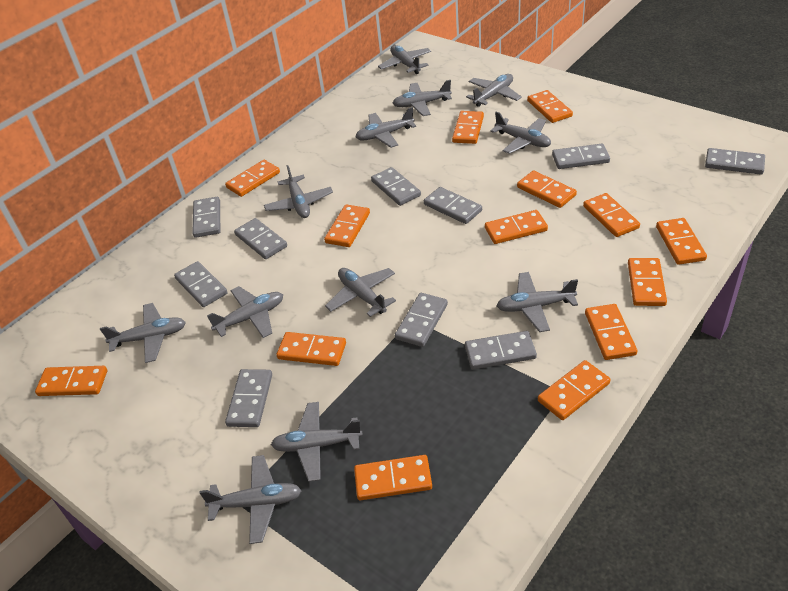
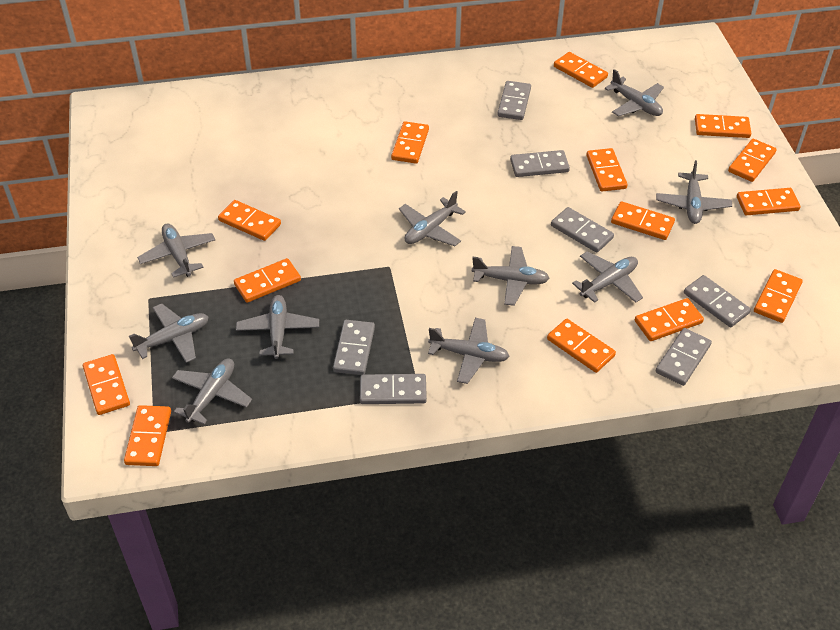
grey domino: [174,261,228,307] [192,197,220,238] [225,369,272,427] [234,218,287,259] [371,167,421,206] [395,293,448,347] [424,187,482,224] [465,331,537,369] [552,144,610,169] [705,148,765,175] = 10 -> [333,320,375,375] [360,374,427,404] [497,81,531,120] [510,150,570,177] [551,207,614,253] [656,328,712,386] [684,275,751,327] = 7
grey plane: [100,303,186,363] [199,455,302,544] [207,286,283,338] [264,165,333,218] [271,402,363,482] [325,268,396,317] [355,107,416,148] [378,45,431,74] [393,80,452,116] [466,74,522,107] [490,112,551,154] [497,272,578,332] = 12 -> [129,304,209,363] [137,223,215,277] [172,358,252,425] [236,295,319,359] [399,191,466,246] [428,318,510,384] [472,246,550,306] [572,251,643,303] [605,69,664,117] [656,160,732,224] = 10

